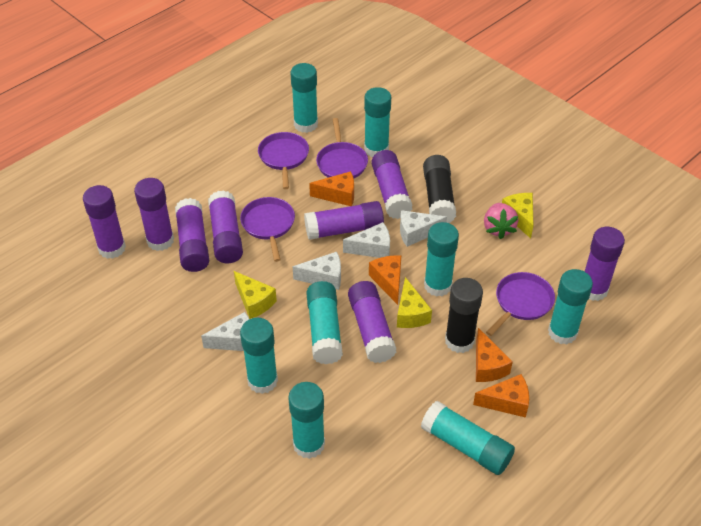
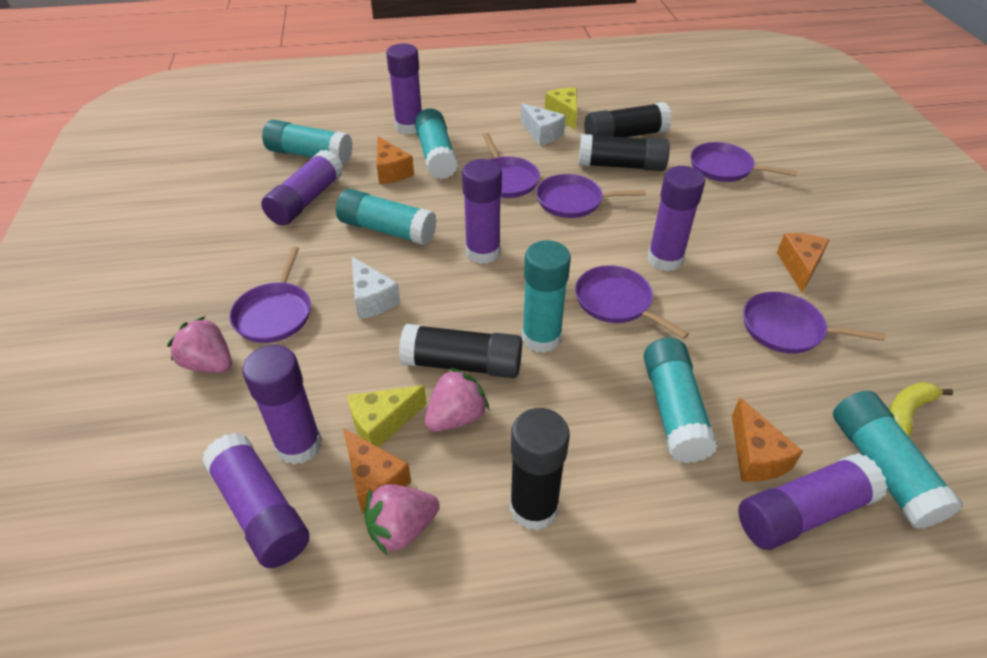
black glue stick: [423,155,456,223] [445,278,483,353] = 2 -> [399,324,522,378] [510,408,570,531] [579,134,670,171] [584,102,671,137] = 4
pink strawberry: [484,203,518,239] = 1 -> [167,316,232,373] [364,484,440,555] [425,368,489,432] = 3
purple glue stick: [83,185,126,259] [134,178,174,251] [175,198,209,272] [208,190,243,263] [304,201,384,240] [348,281,396,363] [371,150,413,219] [585,227,625,301] = 8 -> [202,433,309,568] [242,345,322,465] [261,150,343,226] [386,44,422,134] [462,159,502,264] [647,166,705,271] [738,453,888,550] = 7
purple pan: [240,197,295,262] [258,132,309,189] [316,118,368,178] [486,272,555,336] = 4 -> [229,247,311,343] [482,133,540,198] [536,174,646,218] [575,265,689,339] [691,142,797,182] [743,292,885,354] = 6
turquoise glue stick: [240,318,278,394] [288,382,325,459] [291,63,318,133] [306,281,343,364] [364,87,391,157] [421,401,515,475] [424,222,459,297] [548,269,593,345] = 8 -> [262,120,353,164] [336,189,437,245] [415,108,458,179] [522,240,571,353] [644,338,718,463] [833,391,963,529] = 6
white cheese: [201,312,249,351] [293,252,341,290] [343,222,390,258] [400,210,447,247] = 4 -> [352,257,400,319] [521,103,566,146] = 2
yellow banana: none = 0 -> [889,382,953,437] = 1
yellow cheese: [234,271,277,319] [397,277,432,328] [502,193,534,239] = 3 -> [348,385,427,447] [545,88,577,130] = 2

